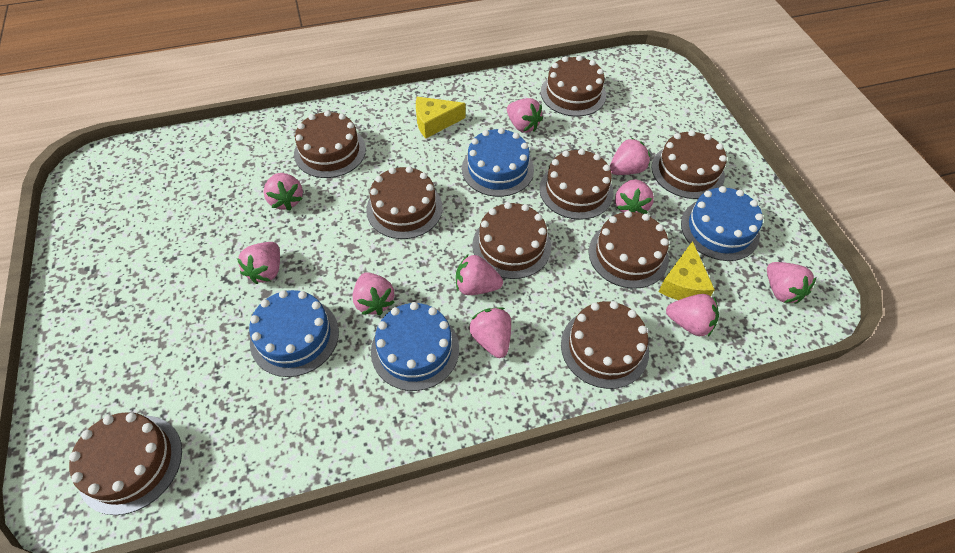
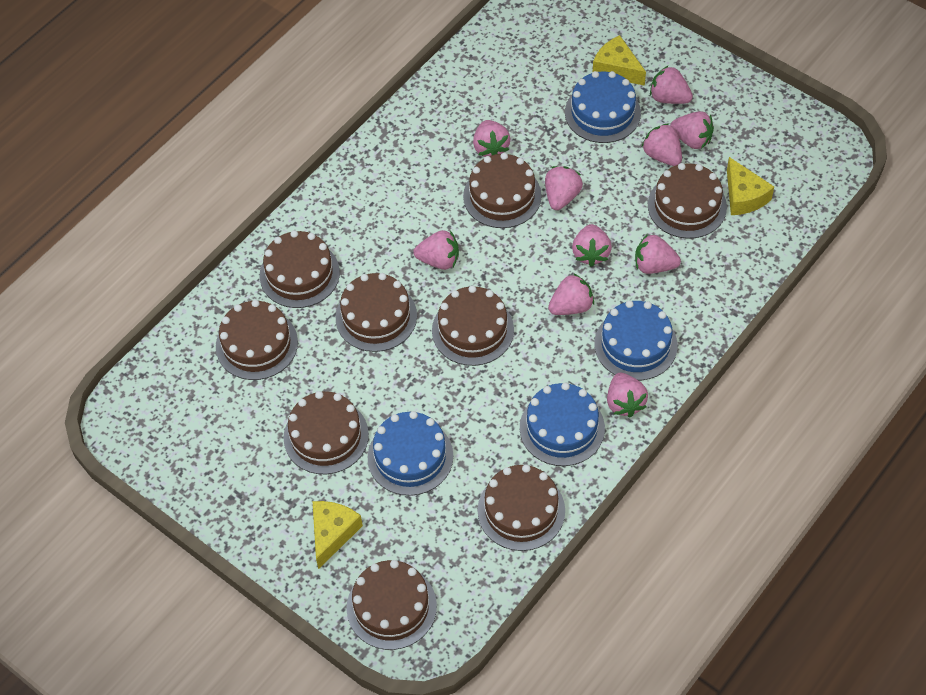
yellow cheese: [416,97,465,138] [658,241,715,300] = 2 -> [312,501,363,569] [592,35,646,86] [727,157,774,215] = 3

